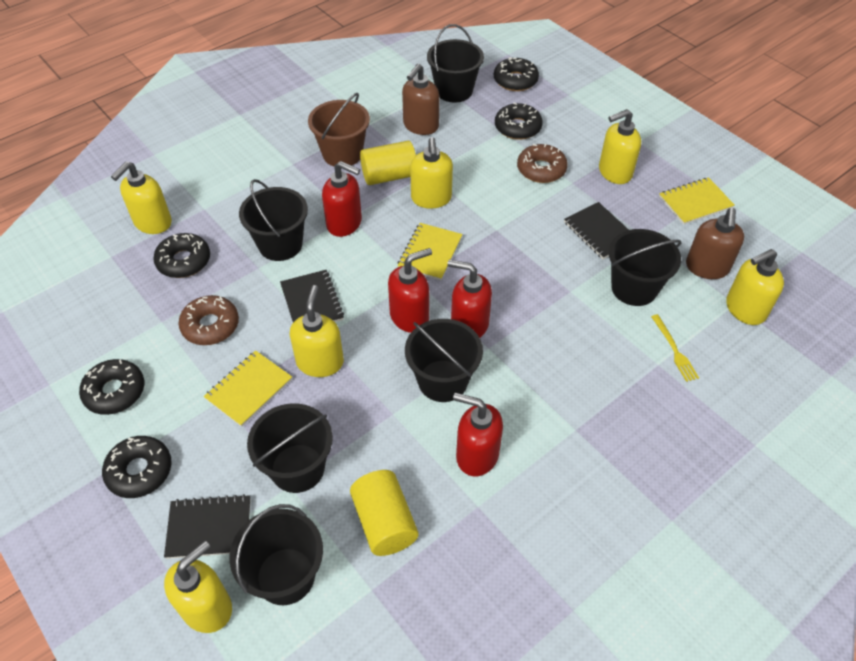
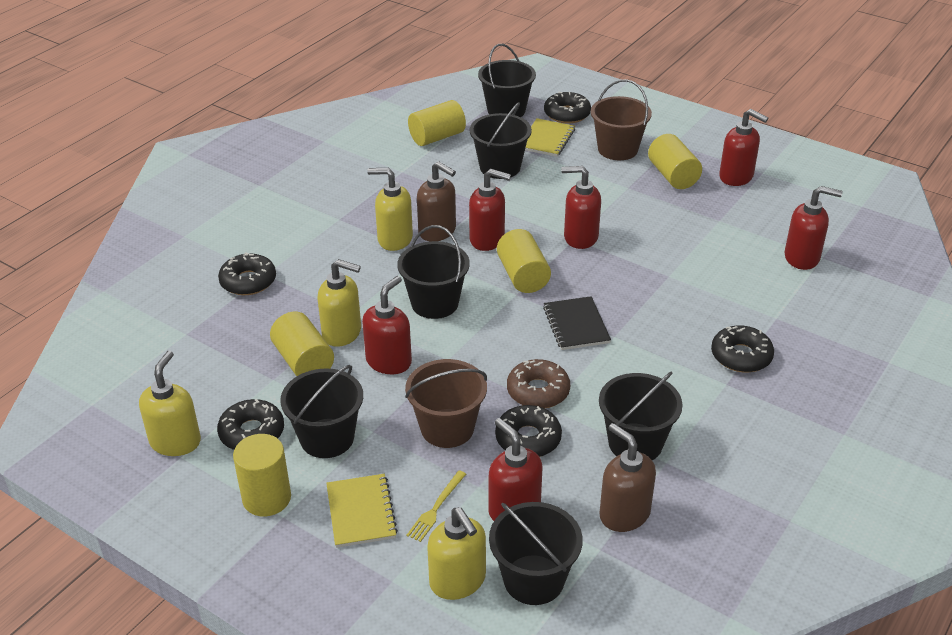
black notebook: [164,494,251,559] [280,270,344,322] [564,202,629,259] = 3 -> [543,296,611,350] = 1
brown bucket: [308,93,370,166] = 1 -> [405,359,487,448] [591,79,652,160] = 2
brown donut: [179,295,239,345] [517,144,568,183] = 2 -> [507,359,570,409] = 1
red soap dispenser: [322,161,362,237] [388,248,432,333] [447,260,492,338] [453,393,503,477] = 4 -> [362,276,412,374] [469,169,511,251] [488,418,542,521] [561,166,601,249] [719,109,768,186] [784,186,843,270] = 6
yellow cylinder: [350,470,418,556] [360,141,416,185] = 2 -> [233,434,291,516] [270,311,334,376] [408,100,466,146] [497,229,551,293] [648,134,702,189] = 5
yellow notebook: [204,350,292,427] [397,223,463,280] [659,177,735,225] = 3 -> [326,474,398,548] [525,118,575,157] = 2
yellow soap dispenser: [111,161,172,234] [164,541,232,633] [290,285,344,377] [410,137,453,208] [599,109,641,184] [726,249,784,325] = 6 -> [139,350,201,456] [317,259,361,347] [367,168,413,251] [427,507,486,600] = 4

